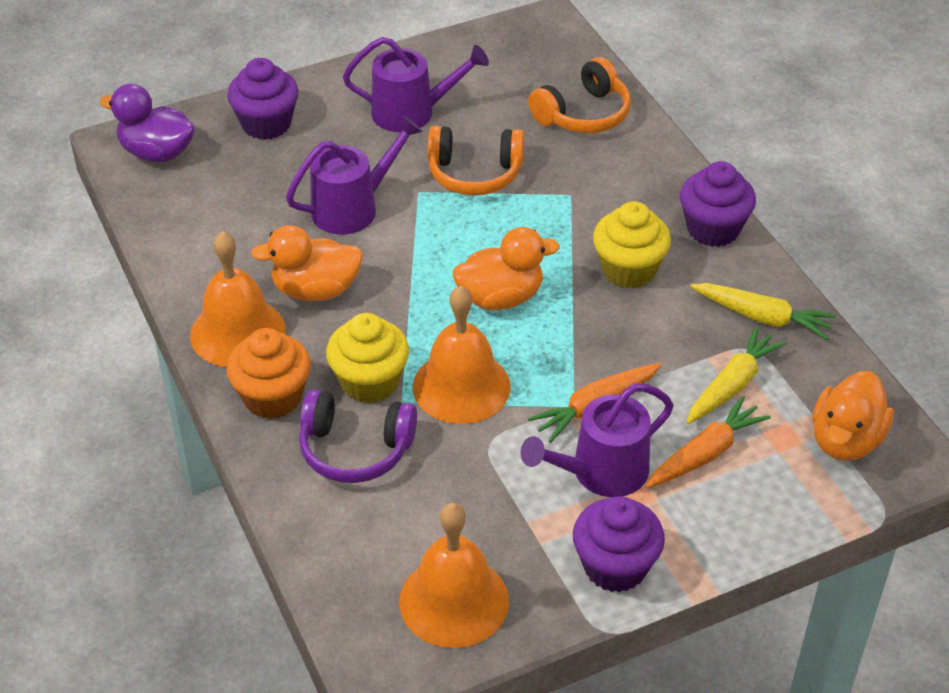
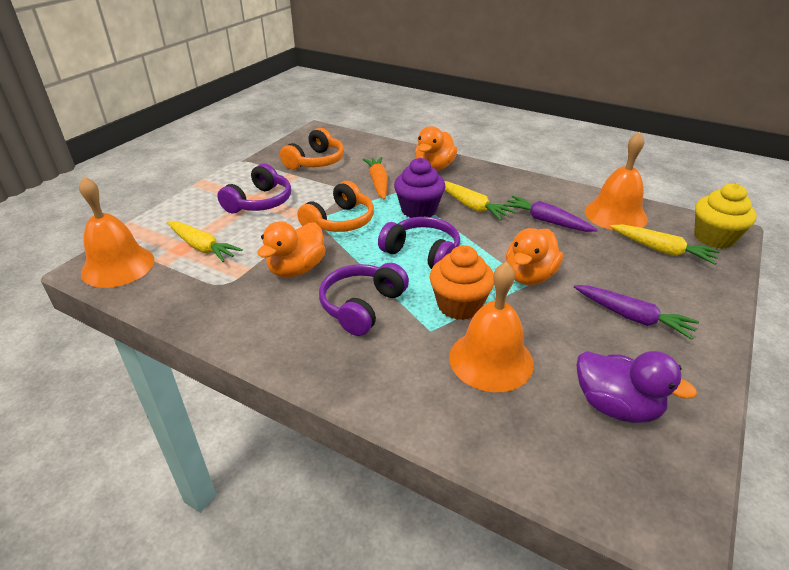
orange carrot: [528,363,661,443] [646,396,771,488] = 2 -> [363,157,388,200] = 1
purple carrot: none = 0 -> [503,196,598,232] [574,285,699,340] = 2
purple cupcake: [227,58,299,140] [573,496,665,592] [680,161,756,247] = 3 -> [394,158,445,218] = 1
purple headphones: [299,389,417,483] = 1 -> [217,163,291,213] [319,263,409,336] [378,217,460,269] = 3
purple watering can: [286,115,423,234] [343,37,489,132] [520,383,673,497] = 3 -> none = 0
yellow carrot: [686,326,787,424] [690,283,836,340] = 2 -> [167,221,243,262] [444,181,515,220] [610,225,720,265] = 3
yellow cupcake: [326,313,409,403] [593,201,671,288] = 2 -> [694,183,757,249] = 1

